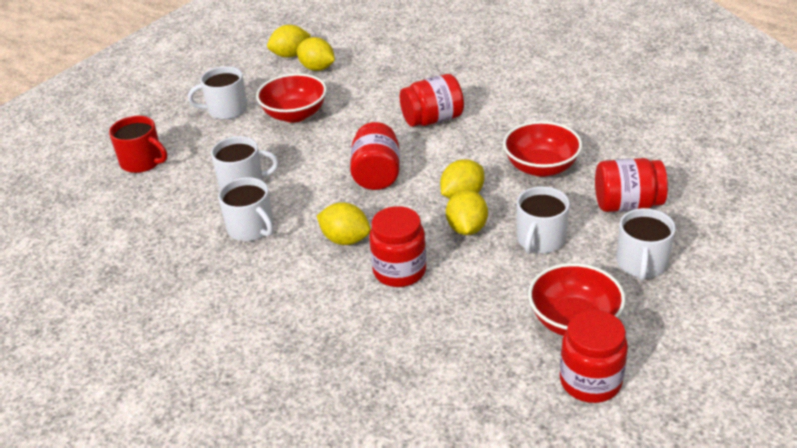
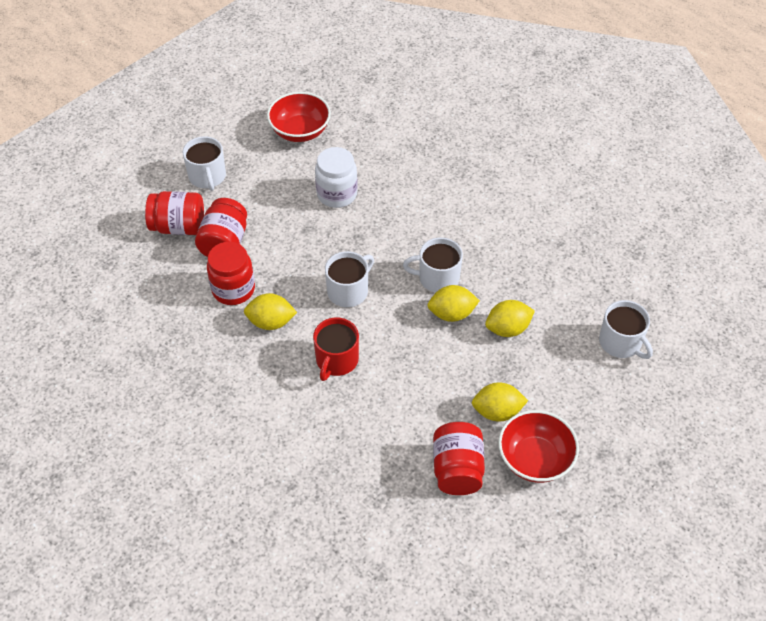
red bowl: [256,73,327,123] [503,121,582,177] [528,263,626,336] = 3 -> [267,92,331,142] [498,410,579,483] = 2
red jar: [350,122,400,190] [369,206,426,287] [400,74,464,127] [560,310,628,403] [595,158,668,212] = 5 -> [145,191,204,235] [195,198,247,257] [207,242,255,305] [433,422,485,495] = 4
white jar: none = 0 -> [315,147,358,208] = 1
white mug: [188,66,247,120] [211,136,279,189] [218,177,274,241] [517,186,570,254] [616,208,676,281] = 5 -> [183,136,226,191] [325,251,374,307] [403,237,463,293] [599,300,653,359] = 4
yellow lemon: [267,25,311,58] [297,37,335,71] [317,202,371,245] [440,159,484,199] [446,190,488,235] = 5 -> [244,293,297,330] [427,285,480,322] [472,382,528,422] [485,300,535,337] = 4

